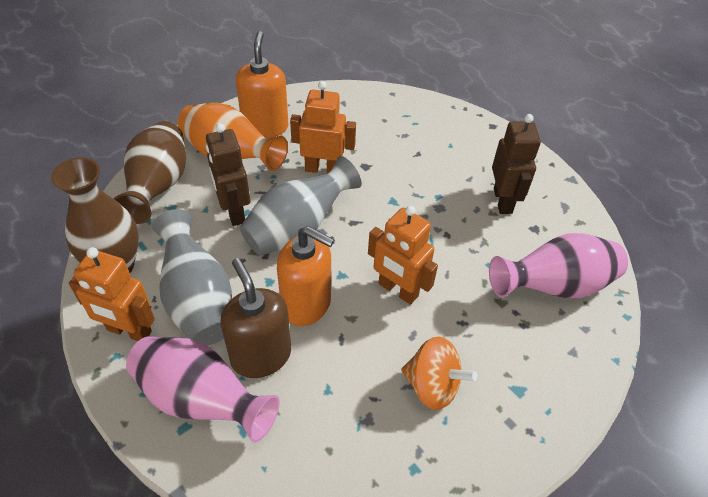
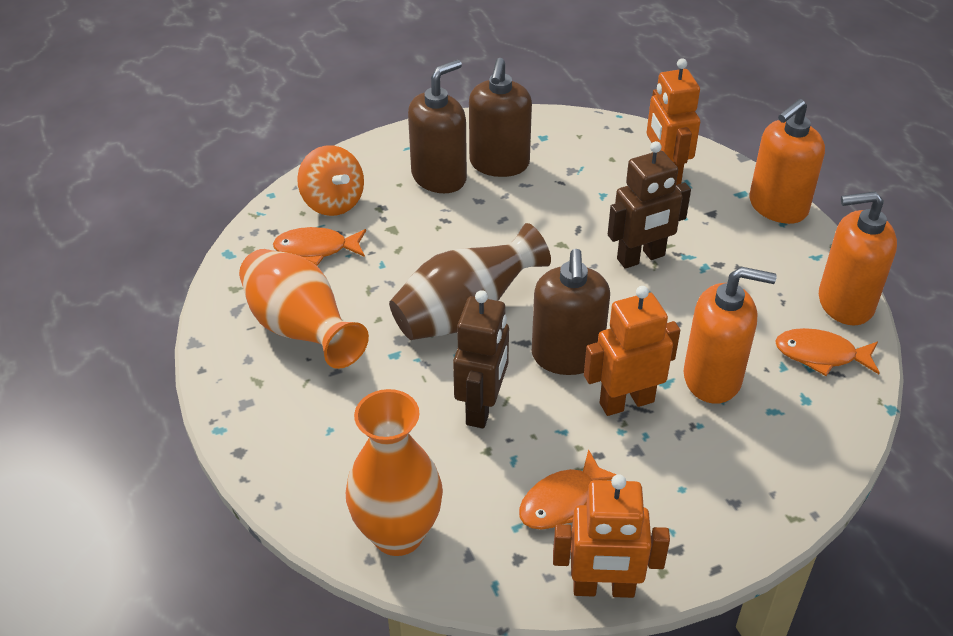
brown soap dispenser: [220,258,291,378] = 1 -> [408,60,467,193] [469,58,532,177] [532,249,610,375] = 3
brown vase: [51,157,139,273] [114,121,186,224] = 2 -> [389,223,551,340] = 1
grey vase: [152,209,232,345] [240,156,362,256] = 2 -> none = 0
orange fish: none = 0 -> [273,227,366,266] [519,449,617,530] [775,328,880,376] = 3
orange soap dispenser: [236,31,289,138] [277,226,335,326] = 2 -> [684,267,777,404] [750,99,825,224] [819,191,897,326] = 3
orange vase: [177,103,288,171] = 1 -> [239,249,369,369] [346,389,443,556] = 2
pink vase: [126,336,280,443] [489,233,628,299] = 2 -> none = 0

